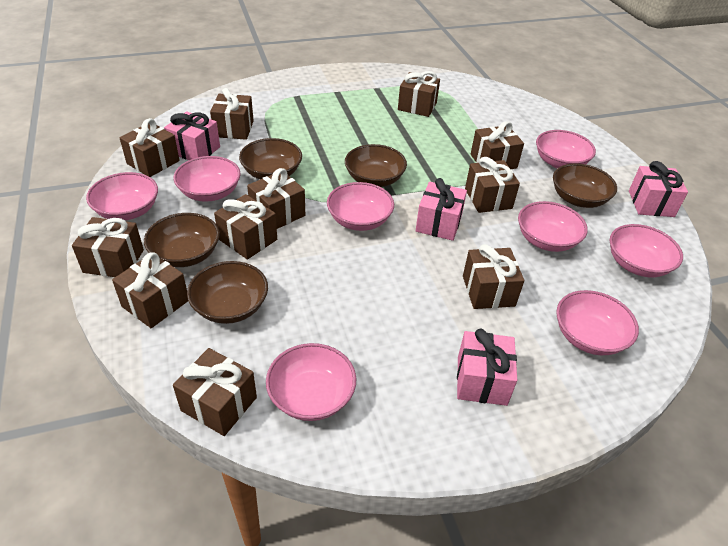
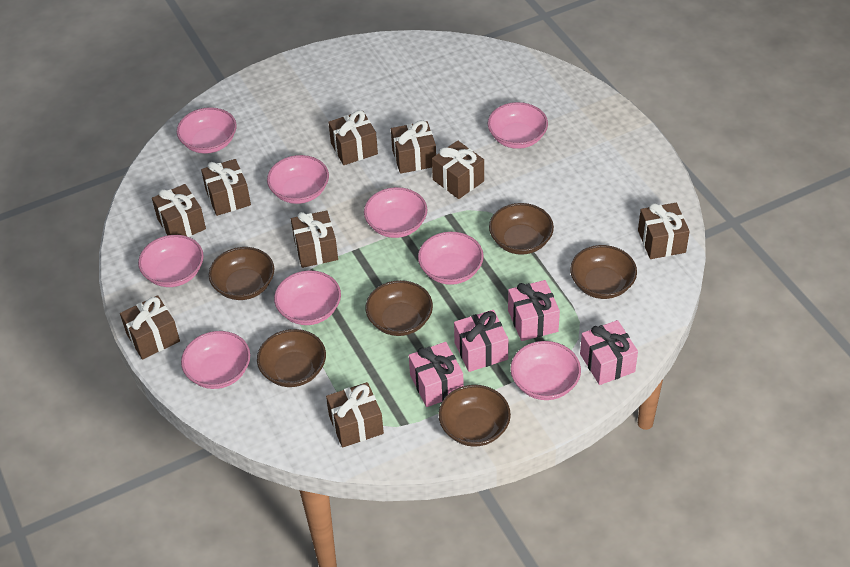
brown bowl: [144,213,220,267] [187,261,268,324] [239,138,302,179] [345,144,407,187] [553,163,617,208] = 5 -> [209,247,274,300] [257,329,326,387] [365,280,433,336] [438,385,511,447] [489,203,554,255] [570,245,637,299] = 6
brown gift: [72,217,144,277] [112,252,188,328] [119,118,180,177] [173,348,257,436] [210,88,254,140] [214,194,277,260] [247,168,305,229] [398,71,440,117] [463,244,524,309] [465,157,520,213] [471,121,524,169] = 11 -> [120,295,180,359] [152,184,206,237] [201,159,251,216] [291,211,338,268] [326,382,384,448] [328,110,378,165] [391,120,436,174] [432,141,484,199] [638,203,690,259] = 9
pink bowl: [86,172,158,220] [173,156,240,202] [266,343,356,421] [327,182,394,231] [518,201,588,252] [536,130,596,168] [556,290,639,355] [609,224,683,277] = 8 -> [138,235,204,287] [177,107,237,154] [181,331,250,389] [267,155,329,204] [274,270,341,325] [364,187,427,238] [418,232,484,285] [488,102,548,149] [510,341,581,400] = 9

